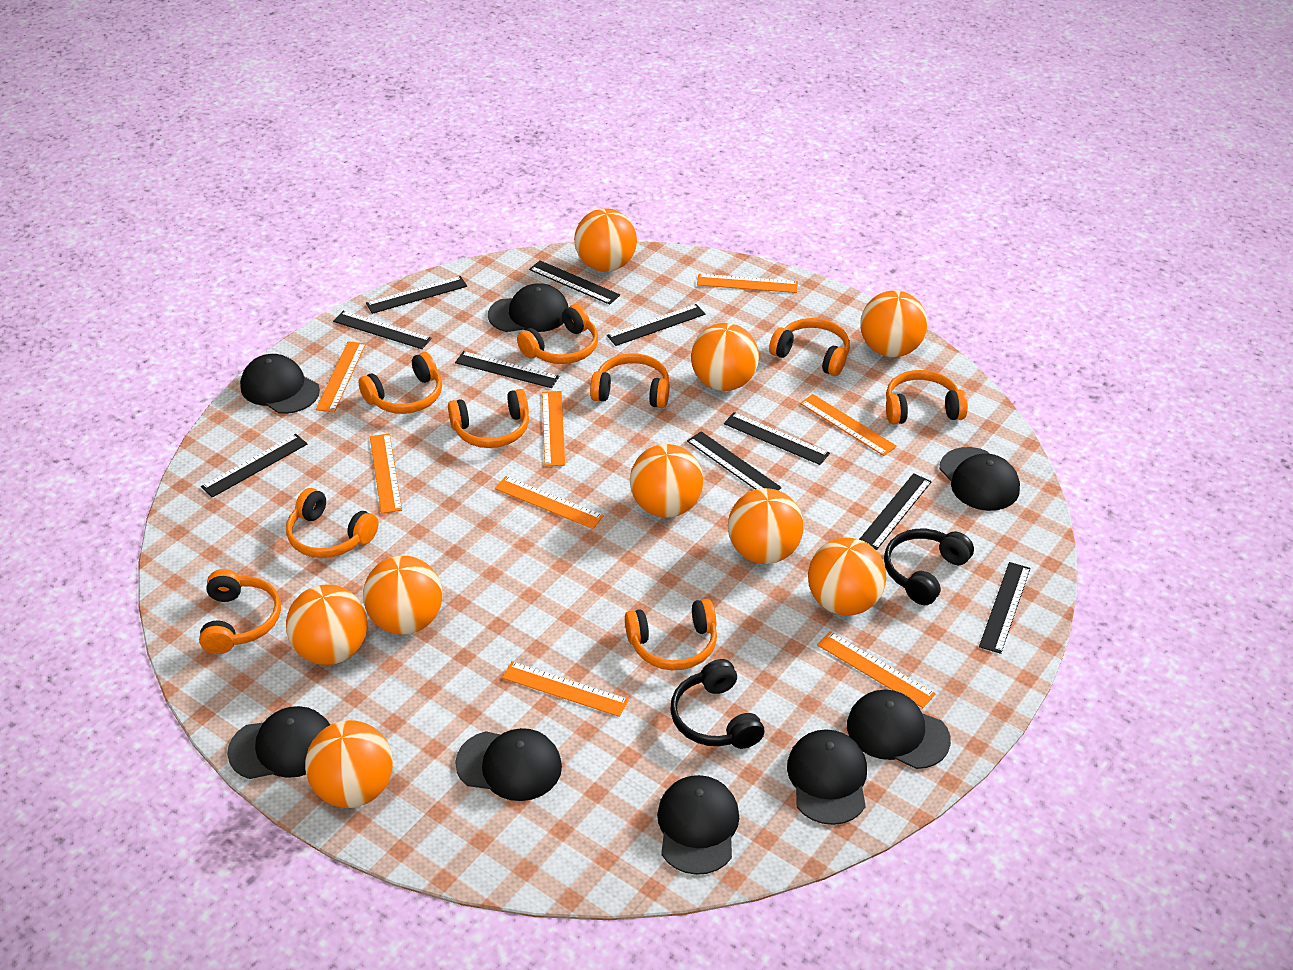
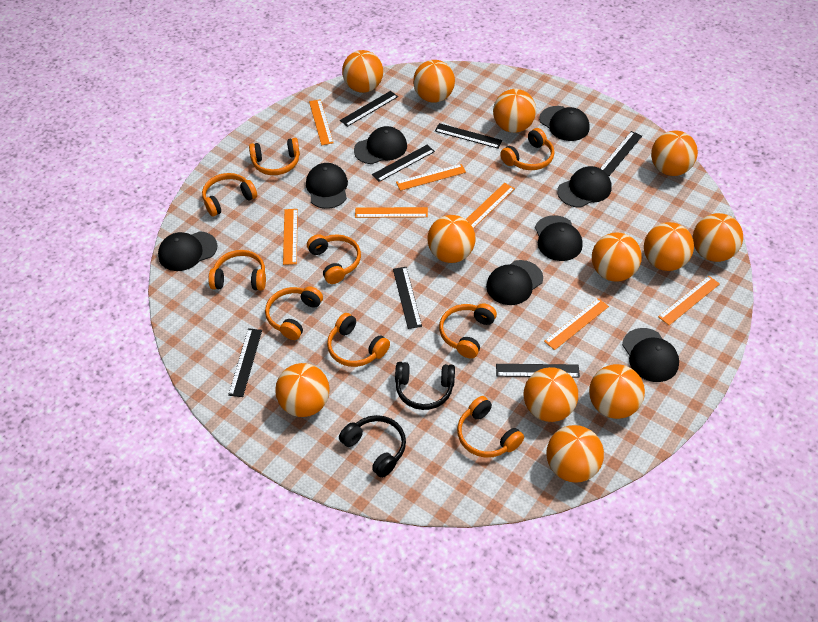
black ruler: [201,434,307,498] [333,311,432,349] [366,276,467,314] [455,351,559,388] [529,261,620,305] [607,304,705,346] [687,431,781,490] [724,412,830,465] [859,473,932,550] [979,562,1030,654] = 10 -> [228,328,262,397] [340,91,398,127] [372,145,435,182] [393,267,422,329] [435,123,503,148] [496,364,580,377] [600,131,642,176] = 7
orange ball: [286,584,367,665] [305,720,393,808] [363,555,442,635] [574,208,637,272] [630,444,703,518] [691,323,759,391] [728,488,804,564] [808,538,886,615] [860,290,927,357] = 9 -> [275,363,330,417] [342,50,383,93] [413,60,455,103] [427,215,475,263] [493,89,536,133] [524,367,578,422] [546,425,604,483] [589,364,645,419] [592,232,642,282] [644,222,694,271] [651,131,698,176] [693,213,743,262] = 12
orange ruler: [316,341,366,412] [370,433,402,514] [495,476,604,529] [502,661,629,717] [542,391,565,466] [697,274,798,293] [800,394,897,456] [817,631,936,708] = 8 -> [283,209,298,265] [309,99,334,145] [355,207,428,218] [396,164,466,191] [466,183,515,229] [544,298,609,350] [658,276,720,325] = 7

